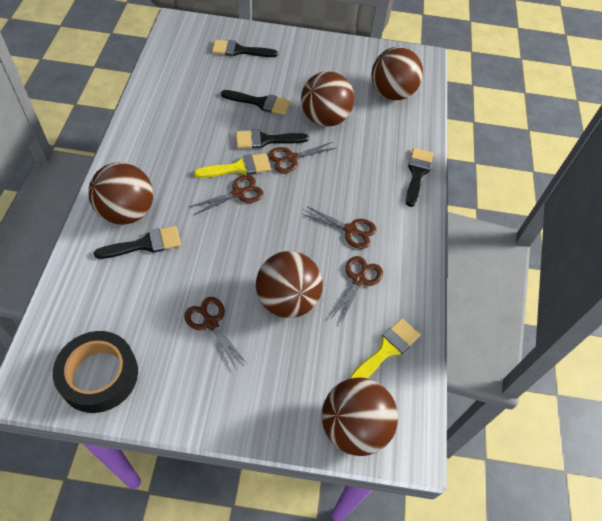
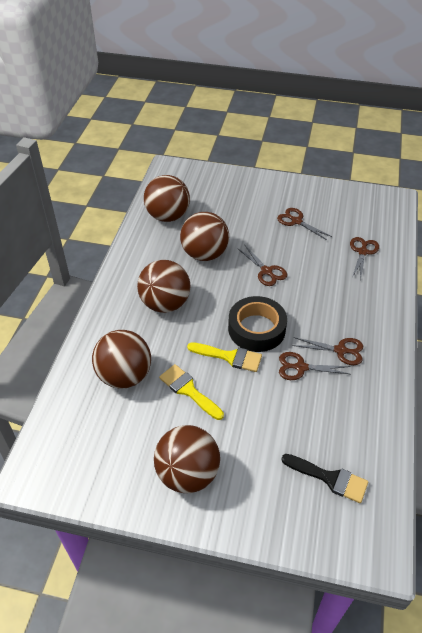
black brush: [94,226,181,259] [212,40,278,57] [221,90,290,115] [236,129,309,149] [406,148,433,207] = 5 -> [281,454,368,503] = 1

